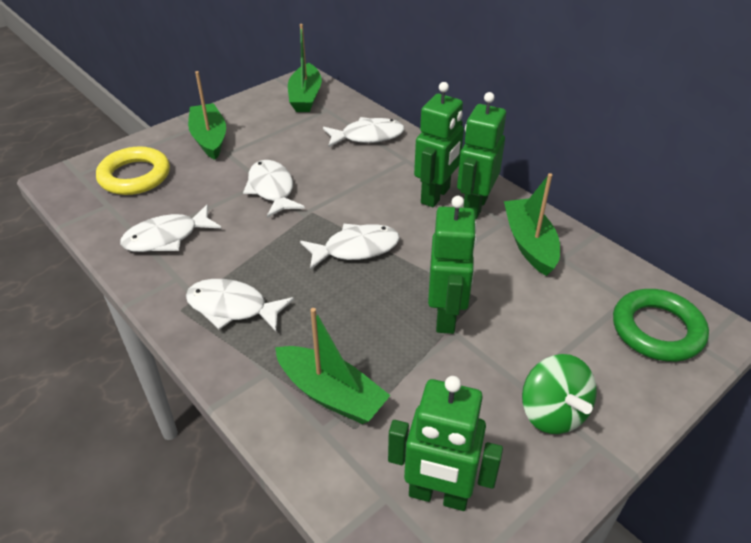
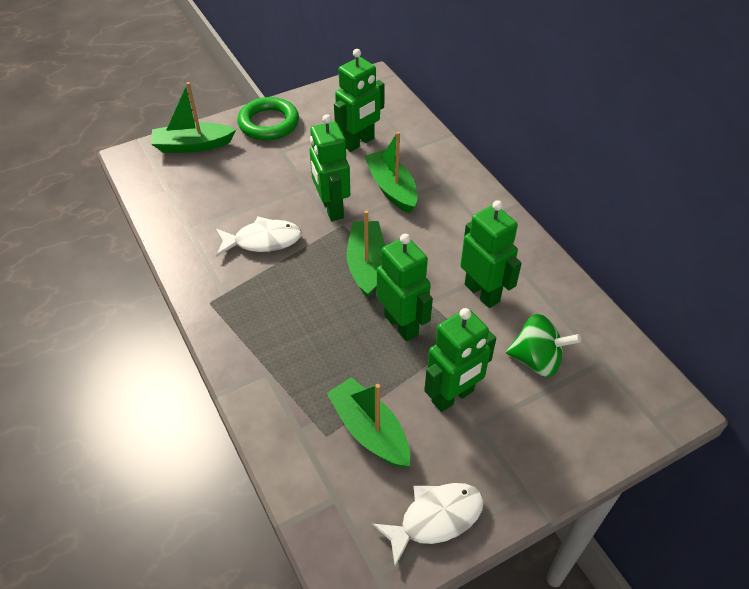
green robot: [388,376,503,511] [414,82,464,207] [428,196,477,334] [457,92,506,219] = 4 -> [310,114,350,221] [334,49,385,152] [377,234,433,341] [424,308,496,412] [460,200,522,308] = 5
white fish: [120,205,221,252] [186,279,294,331] [243,160,305,218] [300,224,400,270] [323,117,404,148] = 5 -> [216,216,302,256] [372,483,484,567] = 2
yellow ring: [96,147,170,195] = 1 -> none = 0

